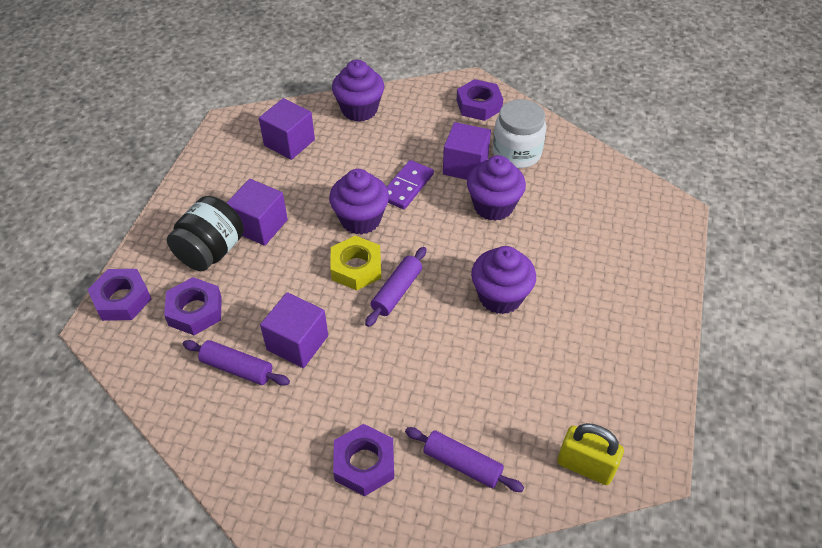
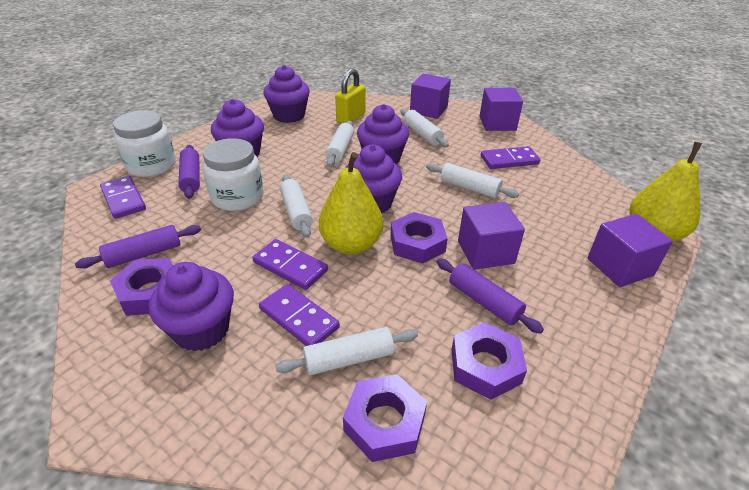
black jar: [167,196,244,271] = 1 -> none = 0
purple cupcake: [329,169,389,235] [332,60,384,122] [467,155,526,221] [471,246,536,314] = 4 -> [149,262,234,351] [211,99,264,157] [263,65,310,123] [345,144,402,213] [357,104,409,164] = 5
purple domino: [386,160,434,209] = 1 -> [100,176,146,219] [252,239,328,290] [259,284,340,346] [481,146,540,169] = 4
white jar: [493,99,546,168] = 1 -> [113,110,176,177] [203,138,263,211] = 2
white rolling pin: none = 0 -> [275,327,418,375] [280,175,313,238] [326,121,354,167] [400,109,449,147] [426,163,519,198] = 5
yellow nut: [330,235,381,290] = 1 -> none = 0
yellow pear: none = 0 -> [319,152,383,255] [630,142,702,242] = 2

